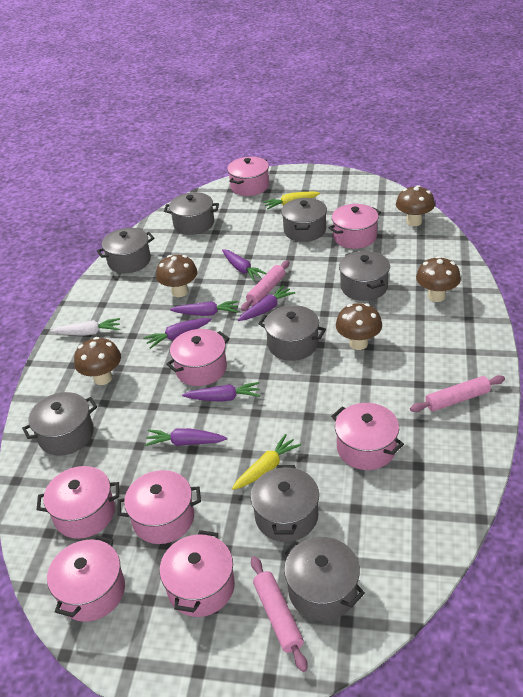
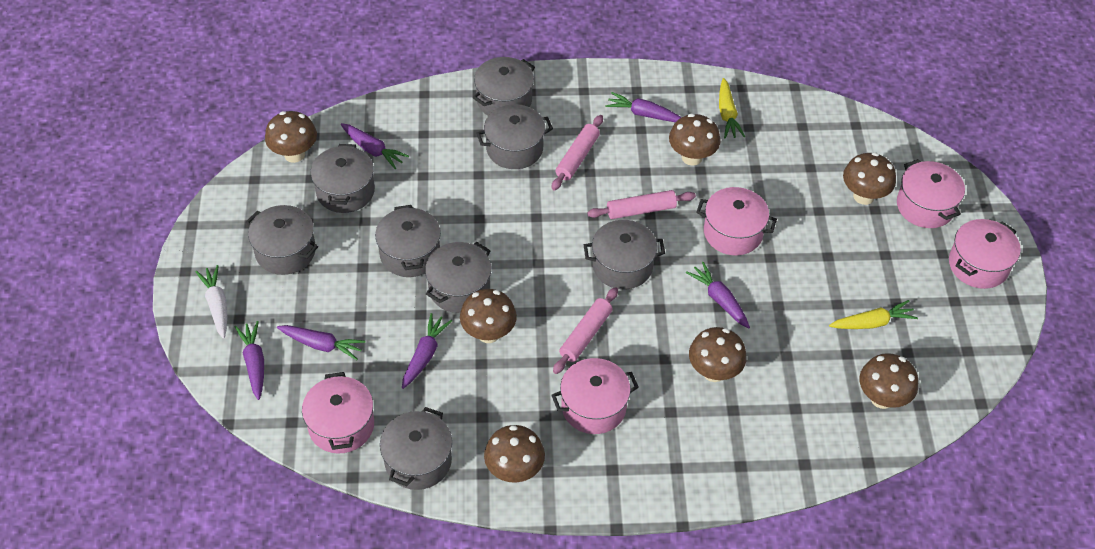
brown mushroom: [74,337,121,385] [156,255,198,297] [336,303,382,350] [396,185,435,226] [416,256,461,302] = 5 -> [265,111,317,163] [460,289,517,343] [484,425,545,483] [669,114,721,166] [689,327,747,382] [843,152,896,205] [859,353,918,409] = 7
pink pot: [37,466,119,539] [47,535,125,622] [117,470,201,544] [160,530,235,617] [166,329,229,386] [227,157,269,196] [329,204,381,249] [331,403,404,470] = 8 -> [302,372,374,454] [551,358,639,434] [696,187,777,255] [897,159,965,228] [949,219,1021,289] = 5

